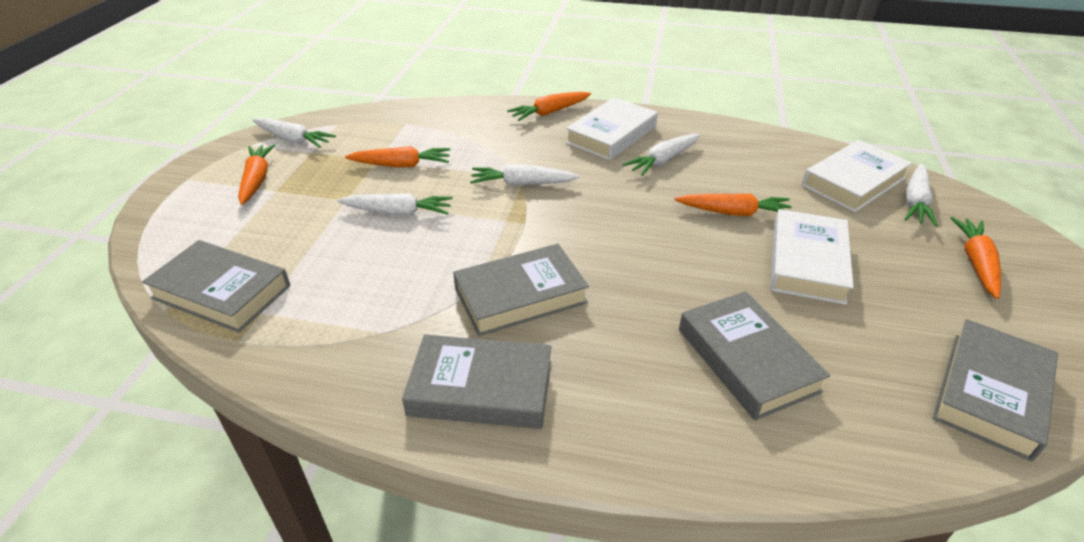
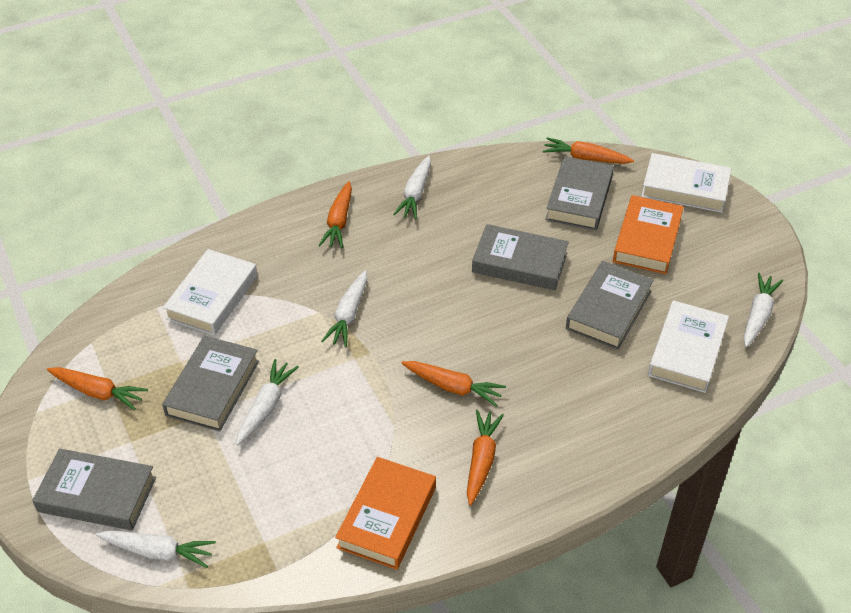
orange book: none = 0 -> [335,457,436,570] [613,195,684,274] = 2

